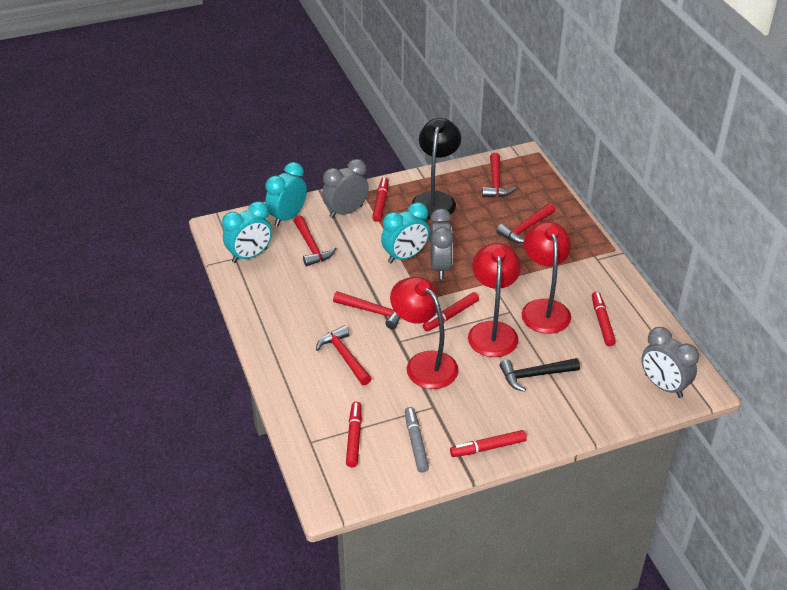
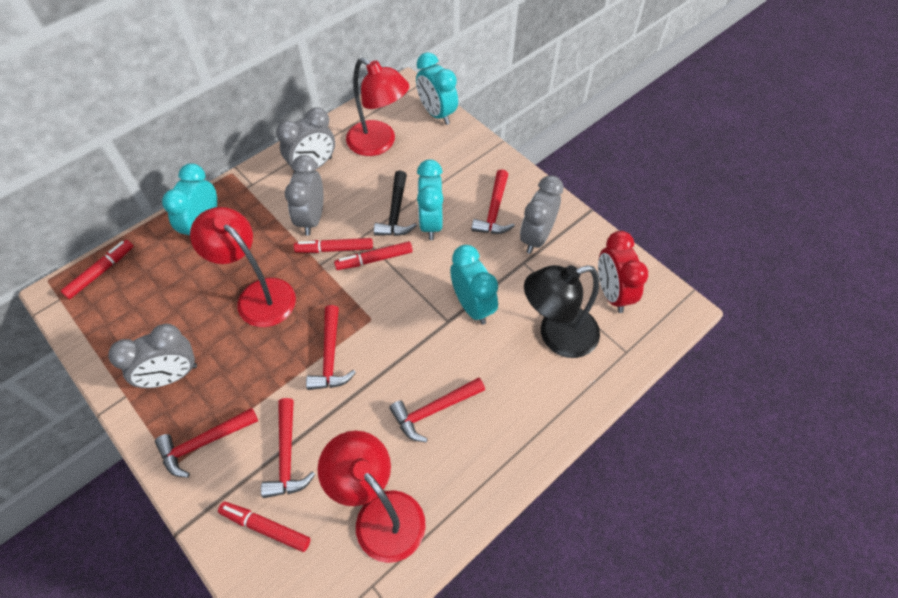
grey clock: [322,159,369,218] [430,209,454,279] [641,327,699,398] = 3 -> [108,324,197,388] [276,108,335,173] [285,155,323,236] [520,175,564,254] = 4
grey marker: [405,407,429,473] = 1 -> none = 0
red clock: none = 0 -> [598,231,648,313] = 1
red marker: [346,402,362,467] [372,177,389,222] [423,292,479,331] [450,430,527,457] [592,292,616,346] = 5 -> [61,240,133,299] [218,501,311,552] [294,238,373,253] [334,241,413,270] = 4
turquoise clock: [222,201,272,263] [265,162,307,226] [381,202,430,263] = 3 -> [162,163,217,235] [416,52,458,125] [417,160,443,240] [450,245,498,325] = 4

